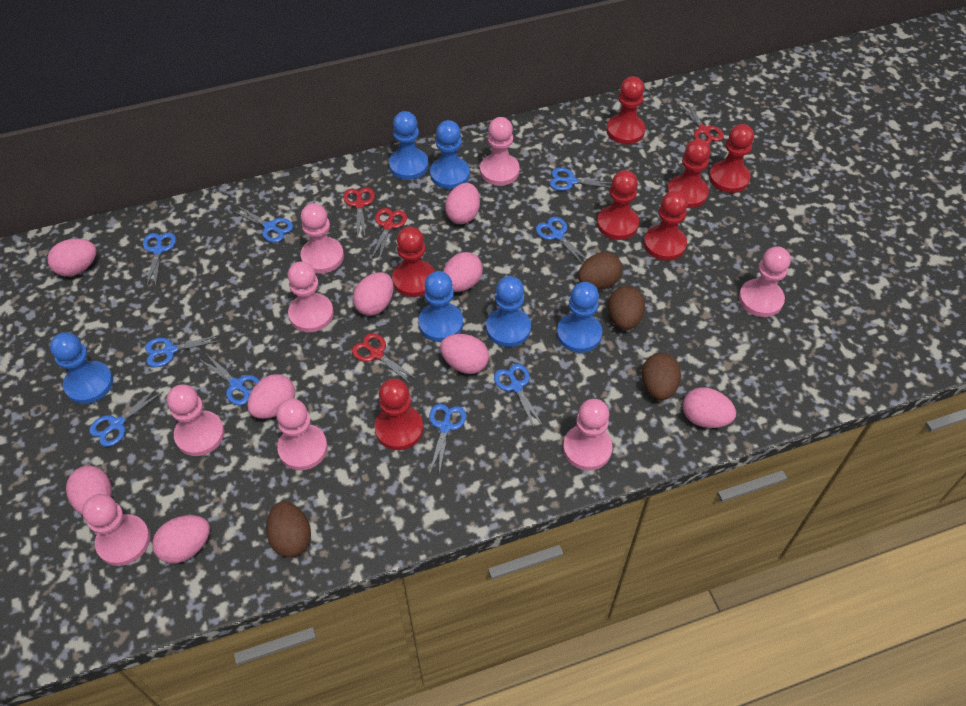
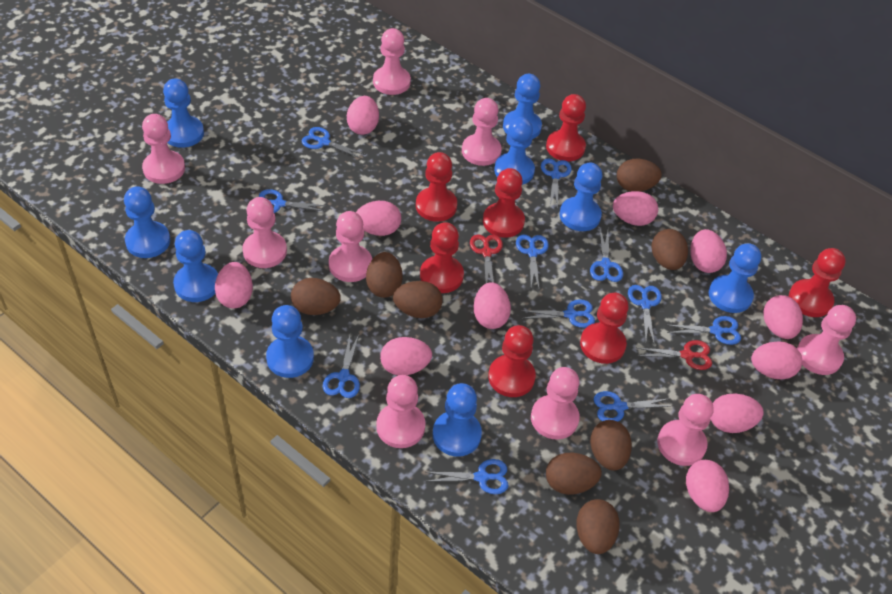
blue pawn: [50,332,113,404] [389,111,429,180] [418,271,463,342] [430,120,470,189] [486,276,531,347] [557,282,602,353] = 6 -> [124,186,170,258] [163,78,204,148] [173,230,218,302] [266,305,314,378] [433,383,482,457] [494,117,535,185] [503,74,542,139] [560,163,602,231] [709,243,761,313] = 9
blue scissors: [89,387,164,447] [143,233,176,287] [145,334,222,367] [199,354,260,406] [232,205,293,243] [429,404,466,474] [494,364,543,429] [536,217,587,264] [550,168,612,191] = 9 -> [259,189,327,213] [301,127,366,159] [323,334,360,398] [425,459,509,494] [516,234,549,288] [521,299,595,328] [541,159,572,208] [590,229,623,282] [594,391,670,422] [628,285,662,345] [667,316,741,345] = 11
brown egg: [266,501,311,557] [578,252,623,290] [608,286,645,330] [642,353,681,400] = 4 -> [291,278,341,315] [366,252,403,298] [393,281,442,318] [546,453,602,495] [576,499,620,554] [590,420,632,471] [617,159,662,192] [652,229,688,270] = 8
pink egg: [48,239,96,277] [66,466,112,515] [152,515,210,564] [247,374,295,419] [353,272,394,316] [440,334,489,374] [443,252,483,292] [445,183,480,224] [683,387,736,428] = 9 -> [215,262,253,308] [347,96,379,135] [356,201,401,236] [380,337,432,375] [473,282,511,329] [613,191,658,226] [686,460,729,512] [690,229,727,273] [711,394,764,433] [751,341,802,379] [763,295,803,339] = 11
pink pawn: [82,494,150,566] [167,384,225,456] [276,398,327,470] [288,261,334,332] [300,203,344,273] [480,117,520,186] [563,399,613,470] [739,246,791,317] = 8 -> [142,114,185,184] [242,197,287,268] [329,211,372,282] [373,28,411,95] [376,375,425,448] [462,98,502,166] [531,367,580,440] [657,394,713,466] [797,305,856,375] = 9
red scissors: [343,187,375,238] [352,333,418,384] [371,208,407,261] [680,101,724,144] = 4 -> [470,234,503,283] [637,340,712,370] = 2

